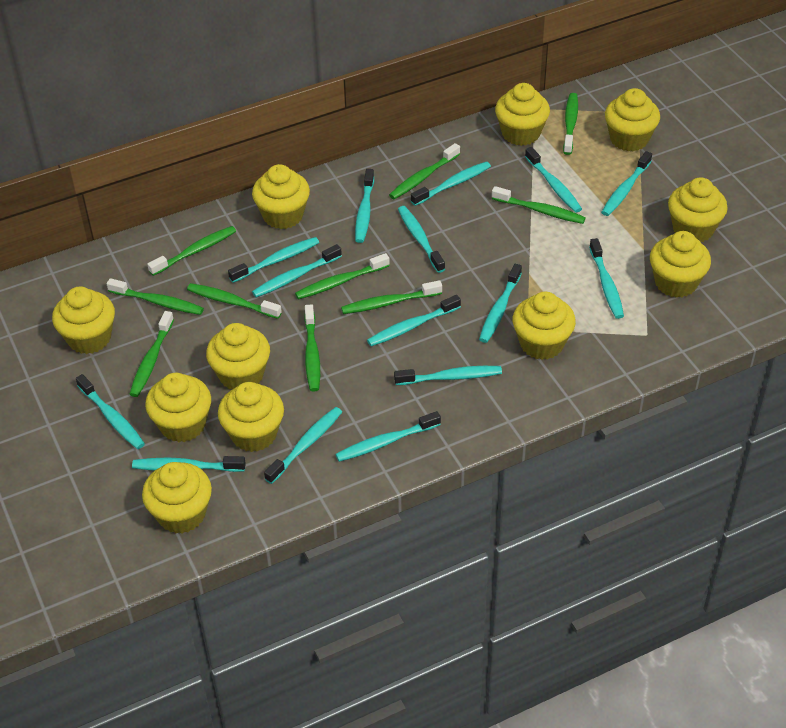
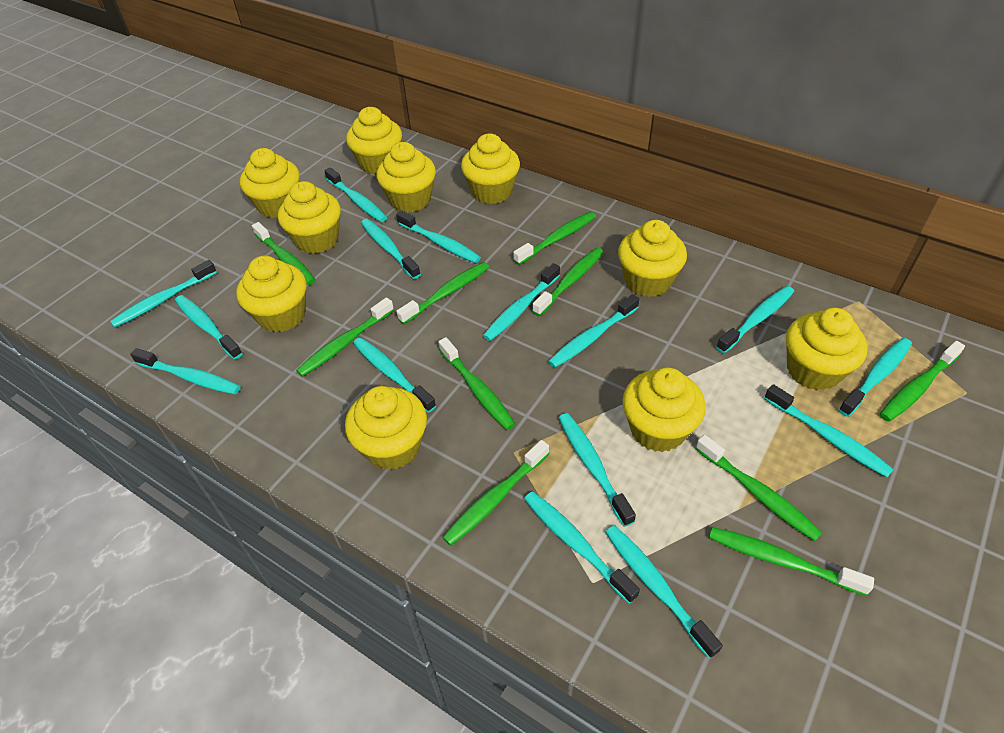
yellow cupcake: [52,287,115,354] [142,462,212,533] [145,373,211,442] [206,323,270,389] [218,382,284,452] [252,164,310,229] [495,83,550,146] [513,292,576,360] [605,88,660,151] [650,231,711,298] [668,177,728,242] = 11 -> [236,256,307,332] [240,148,300,218] [278,181,341,254] [345,386,427,470] [346,107,402,175] [376,142,436,213] [461,133,520,204] [618,220,687,297] [622,367,706,452] [786,308,868,390] = 10

